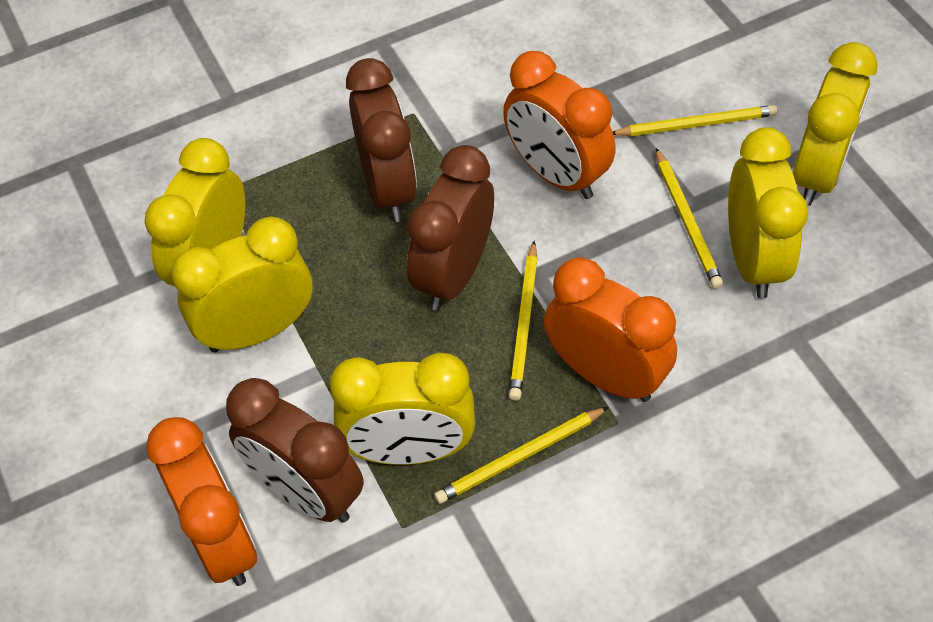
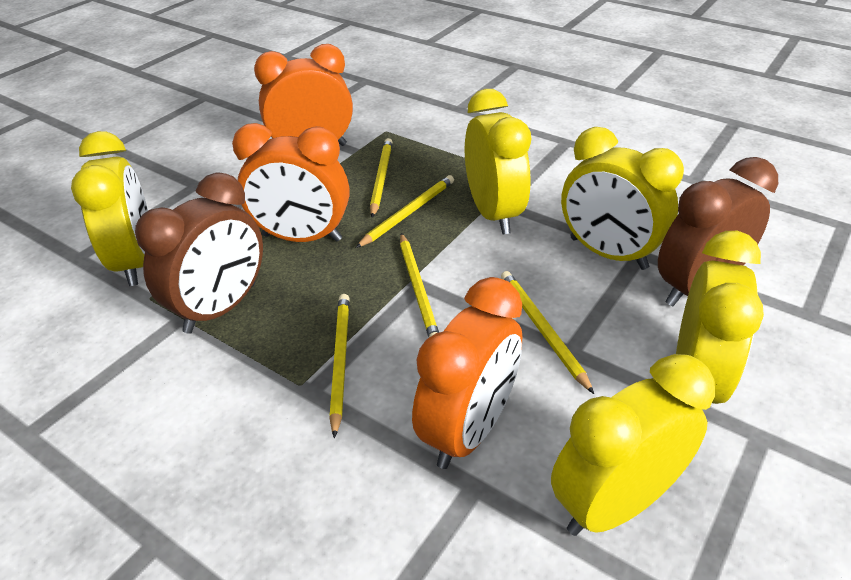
brown clock: [226,378,364,523] [346,58,417,222] [407,145,494,311] = 3 -> [135,172,263,334] [658,157,778,306] = 2
yellow pencil: [434,407,608,504] [509,241,538,401] [613,105,777,136] [656,148,723,289] = 4 -> [329,294,350,438] [356,175,454,248] [370,138,392,218] [400,233,439,337] [501,271,594,394] = 5

